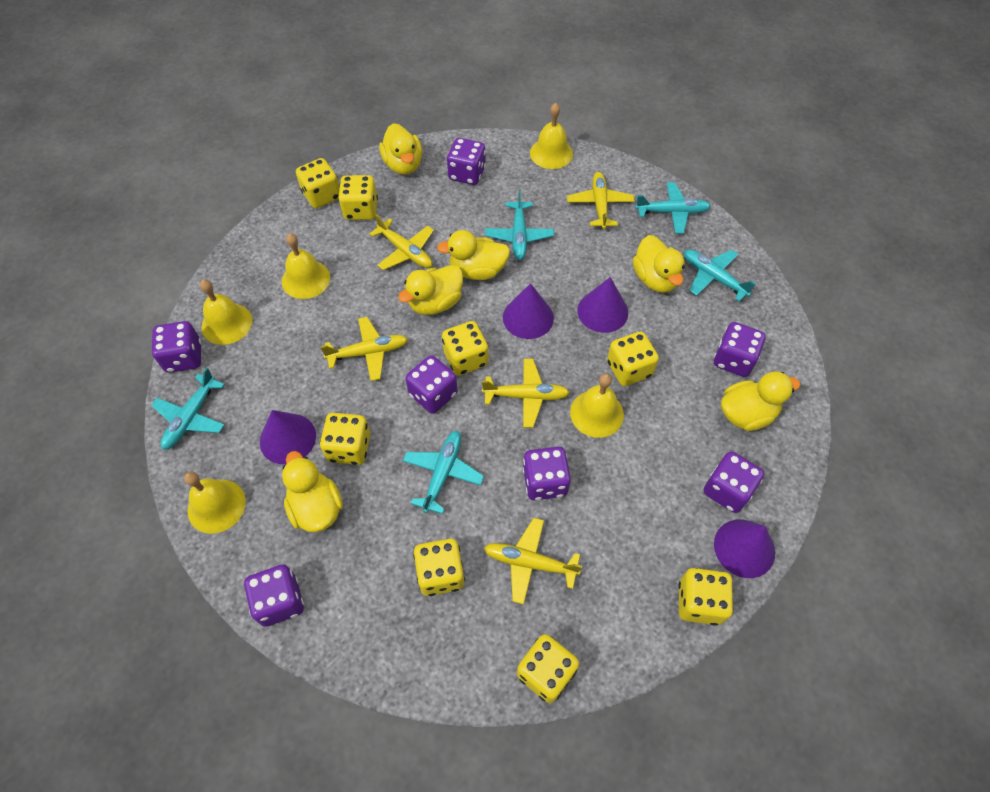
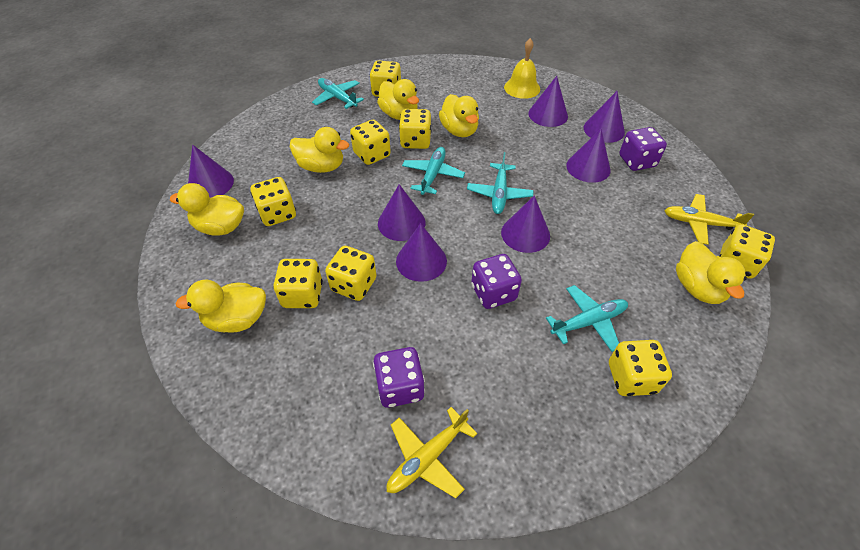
purple cone: [260,410,316,465] [503,283,554,339] [577,277,628,333] [714,520,775,578] = 4 -> [188,145,234,198] [378,184,426,241] [396,223,447,282] [501,195,550,253] [528,76,568,127] [566,129,611,183] [584,91,625,143] = 7
purple dice: [152,321,201,373] [244,565,304,627] [405,355,458,414] [447,138,486,185] [523,447,571,500] [704,451,764,513] [714,322,766,377] = 7 -> [373,347,425,408] [471,254,522,309] [619,127,667,171] = 3
turquoise plane: [151,367,225,450] [403,431,484,514] [485,190,554,260] [635,182,711,234] [684,249,756,302] = 5 -> [312,78,364,109] [402,147,465,195] [467,152,534,214] [546,285,628,352] = 4
yellow bell: [184,471,246,534] [200,279,252,345] [282,233,330,299] [530,103,573,169] [570,374,624,438] = 5 -> [504,38,540,99] = 1
yellow plane: [320,317,408,381] [369,214,434,270] [482,359,570,428] [484,518,582,605] [567,172,635,229] = 5 -> [386,407,478,498] [664,194,754,245] = 2

